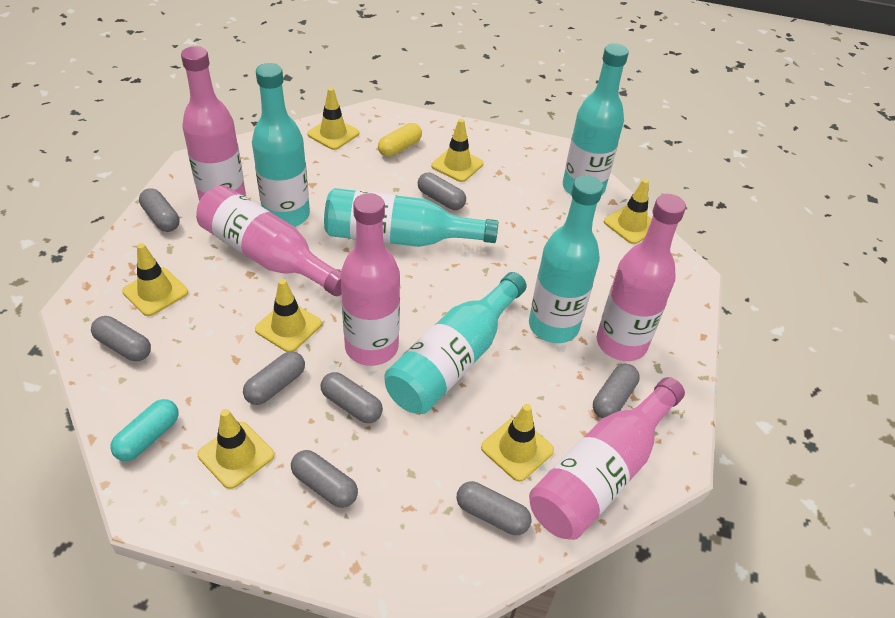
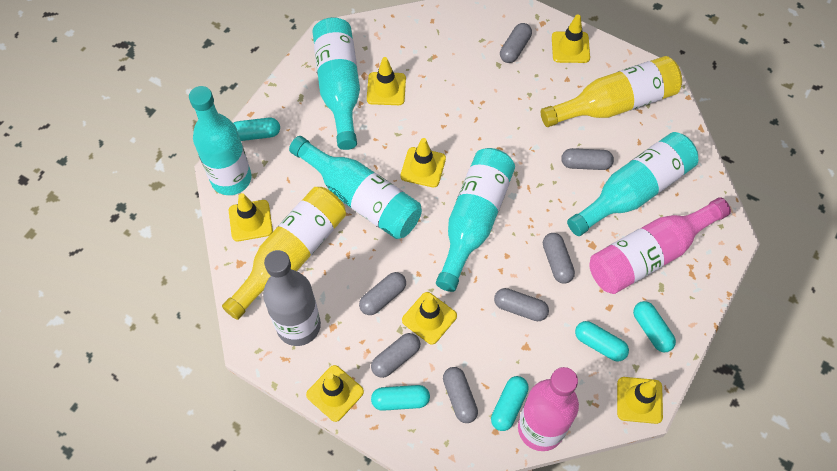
grey bottle: none = 0 -> [263,250,321,346] = 1
grey capsule: [91,316,151,361] [139,188,180,232] [243,351,305,405] [291,450,358,508] [321,372,383,423] [418,173,466,210] [457,481,531,535] [593,364,640,418] = 8 -> [359,272,406,315] [371,333,420,378] [443,367,478,423] [494,288,549,321] [500,23,532,63] [543,233,575,283] [561,148,614,170] = 7
pink bottle: [181,46,246,201] [196,185,342,296] [341,193,400,366] [529,377,685,540] [597,194,686,361] = 5 -> [518,367,579,451] [589,197,731,294] = 2
turquoise capsule: [110,399,179,461] = 1 -> [233,118,280,141] [371,385,430,411] [491,376,529,431] [575,321,629,362] [633,301,676,353] = 5
yellow bottle: none = 0 -> [222,187,346,320] [541,56,682,127] = 2
yellow capsule: [378,123,422,157] = 1 -> none = 0

